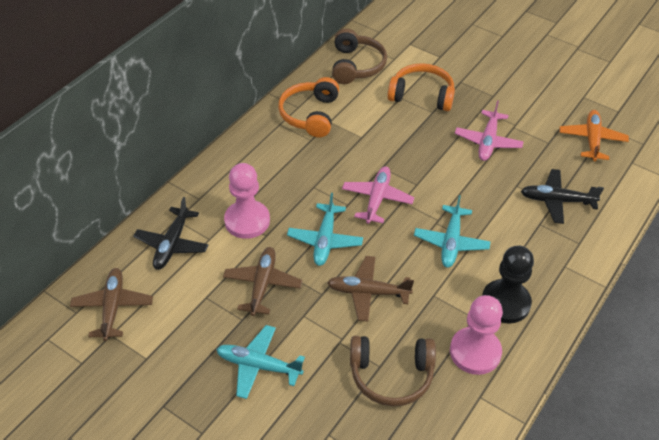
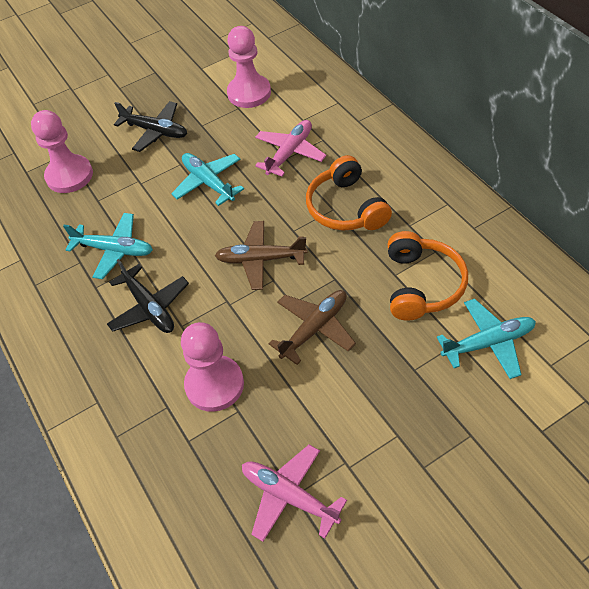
black pawn: [482,246,534,323] = 1 -> none = 0
brown headphones: [332,29,387,84] [350,336,436,406] = 2 -> none = 0
brown plane: [70,268,153,341] [223,247,302,316] [327,256,414,322] = 3 -> [215,221,308,290] [269,290,356,365] = 2
orange plane: [560,110,629,161] = 1 -> none = 0
pink pawn: [224,163,270,239] [450,295,503,375] = 2 -> [31,110,93,193] [181,322,244,412] [227,26,271,108] = 3

